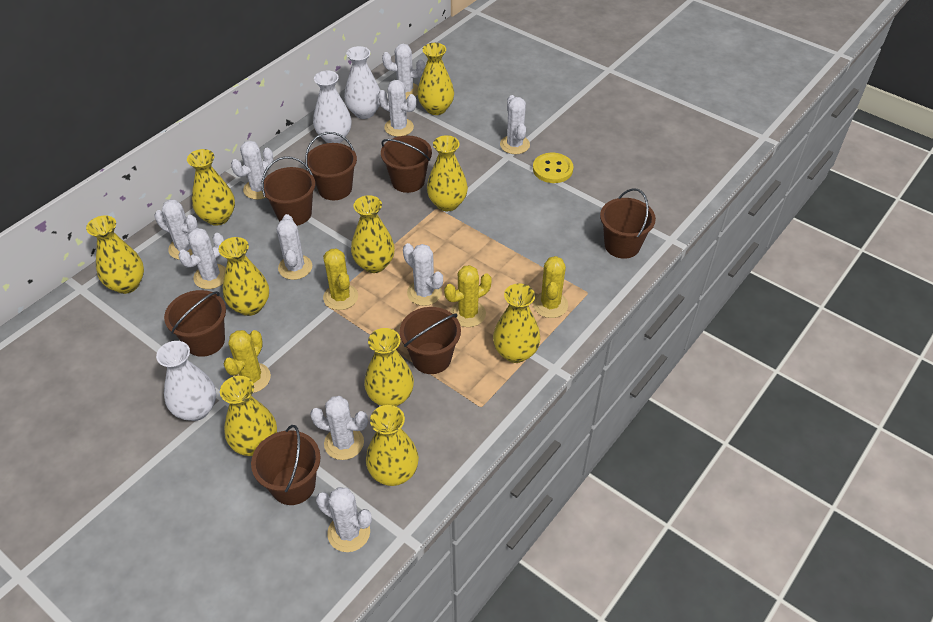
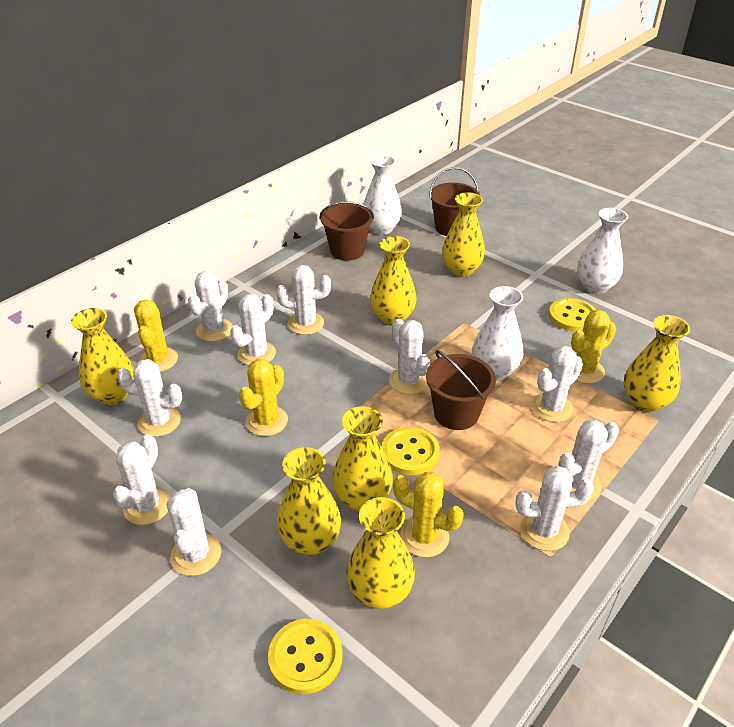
brown bucket: [164,290,226,357] [251,425,321,505] [262,156,315,226] [305,132,357,200] [381,136,432,193] [400,307,461,374] [600,188,656,259] = 7 -> [319,201,374,261] [426,350,496,430] [429,167,480,236] = 3
yellow button: [533,153,573,183] = 1 -> [268,619,343,694] [382,427,440,475] [549,298,596,332] = 3
yellow vase: [86,215,144,294] [187,149,235,226] [219,237,269,316] [220,376,277,456] [351,195,395,273] [364,328,414,407] [366,405,419,486] [417,43,454,115] [427,135,468,211] [493,283,541,363] = 10 -> [71,308,134,405] [277,447,341,556] [332,406,393,511] [346,497,415,609] [370,236,417,326] [442,192,485,277] [623,315,690,413] = 7

